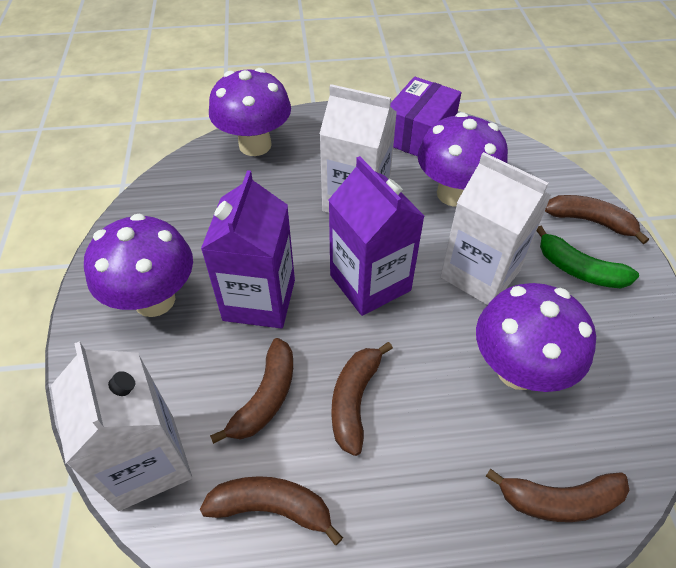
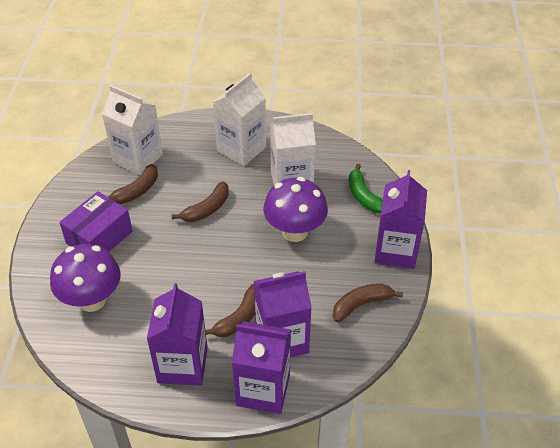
brown banana: [200,476,343,545] [210,338,293,444] [332,342,393,456] [486,468,629,522] [545,195,649,244] = 5 -> [108,164,158,204] [171,181,229,222] [205,284,255,337] [333,283,403,322] = 4
purple carton: [201,170,295,329] [329,156,425,316] = 2 -> [147,283,208,386] [232,321,291,414] [254,271,312,358] [374,170,427,269] = 4
purple mushroom: [84,213,193,317] [209,68,291,156] [417,112,508,207] [476,283,596,392] = 4 -> [50,244,120,312] [263,177,328,242] = 2

